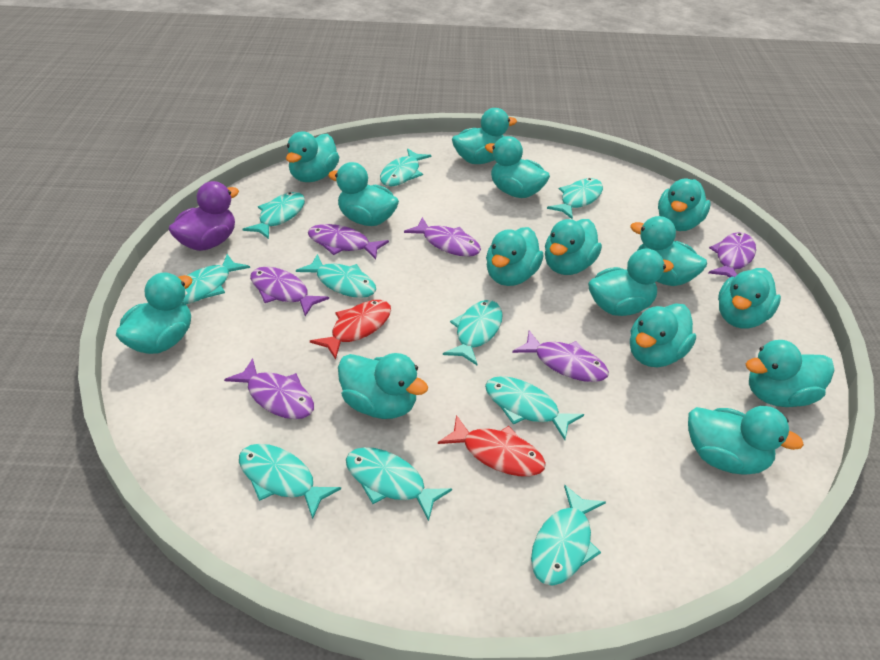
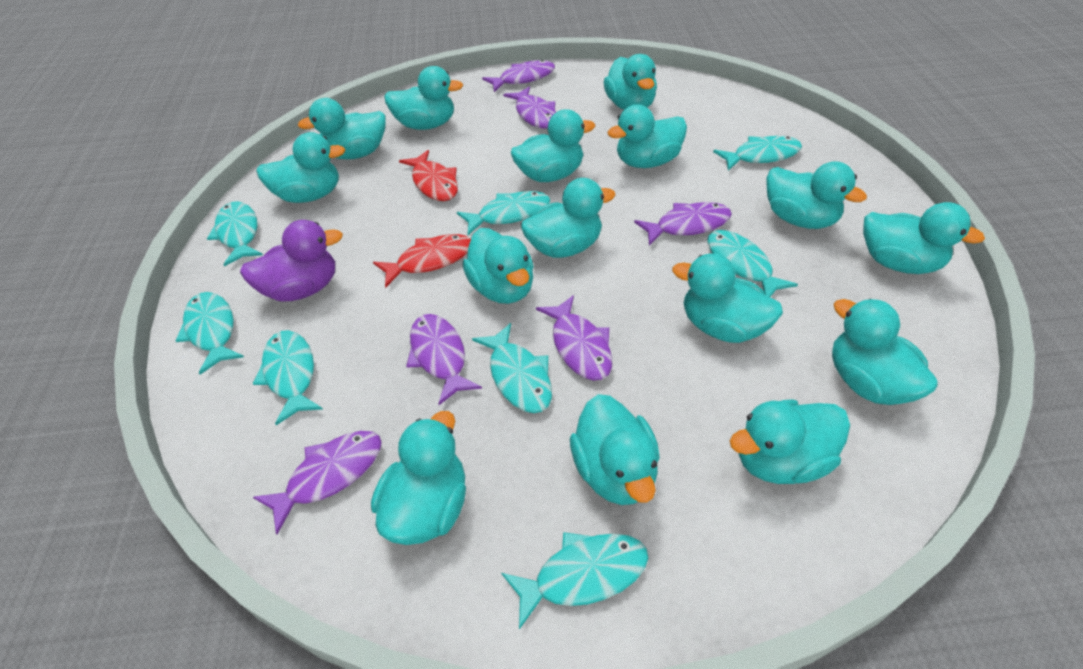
turquoise fish: [183,254,250,304] [239,444,341,519] [242,192,305,239] [296,254,376,298] [346,447,452,521] [380,148,431,186] [443,300,503,365] [485,376,584,440] [531,485,606,586] [547,178,603,219] = 10 -> [175,292,244,375] [207,201,263,267] [253,330,323,425] [457,191,550,235] [472,323,552,413] [502,532,648,629] [707,230,798,297] [713,136,802,171] = 8

